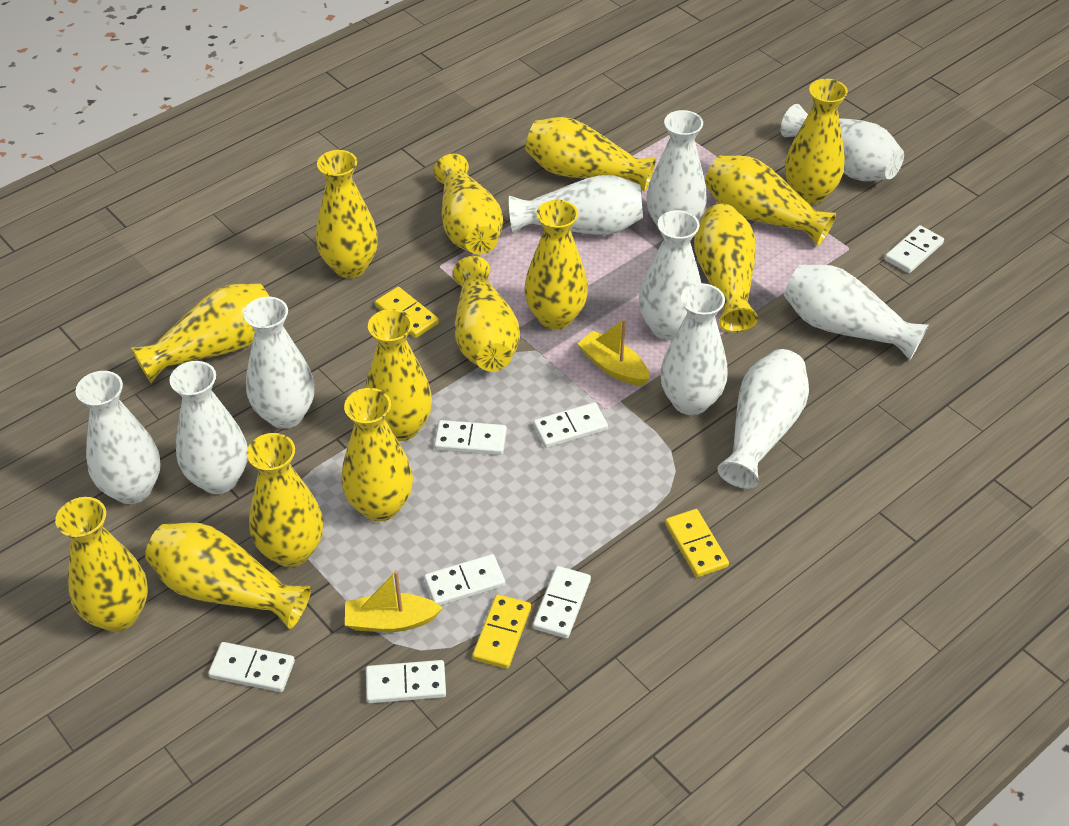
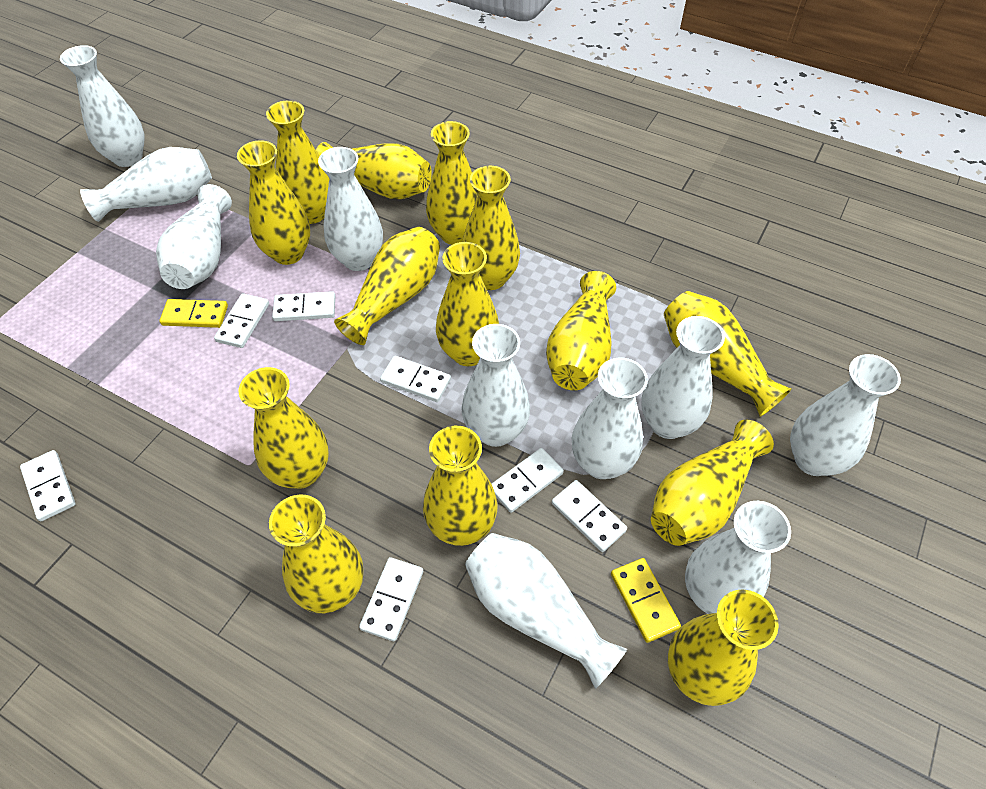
yellow boat: [345,570,443,632] [577,319,650,386] = 2 -> none = 0
yellow domino: [375,287,439,338] [472,594,531,669] [665,509,729,577] = 3 -> [159,299,228,328] [611,558,681,643] = 2

